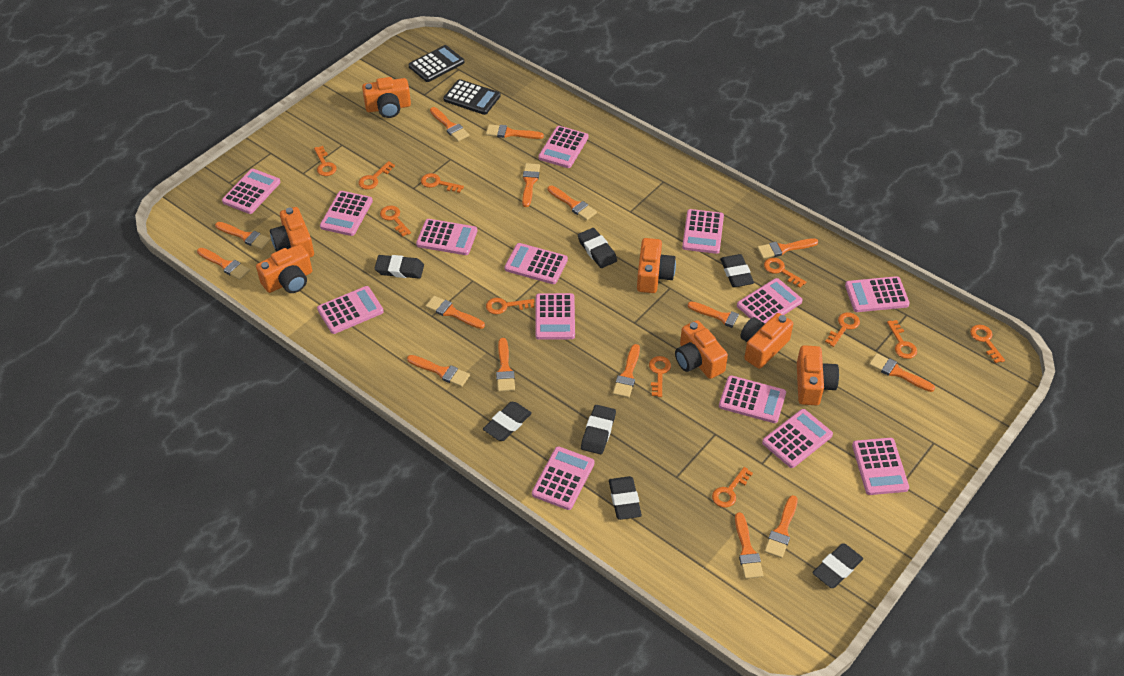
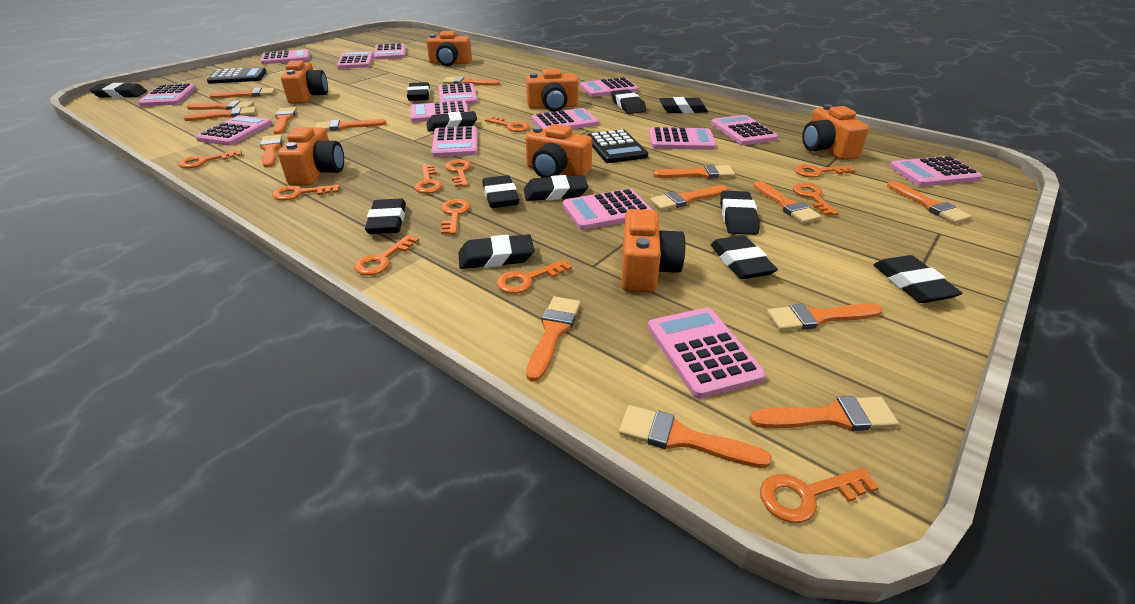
black eraser: [374,255,424,279] [483,402,532,441] [578,228,617,268] [581,405,616,454] [609,476,642,520] [720,254,754,287] [812,543,863,588] = 7 -> [89,83,147,98] [365,198,406,234] [407,82,430,101] [427,111,477,132] [458,234,534,269] [482,175,519,208] [524,175,588,201] [611,89,646,114] [659,97,708,113] [711,235,778,279] [720,191,760,235] [874,255,963,303] = 12
pink calculator: [222,169,281,214] [317,286,384,334] [320,191,373,236] [416,219,477,255] [504,243,568,284] [532,446,595,510] [535,293,575,340] [538,126,588,168] [682,209,724,254] [719,375,786,423] [737,278,802,323] [762,409,833,468] [845,276,910,312] [852,438,909,495] = 14 -> [138,83,197,107] [196,115,272,146] [260,49,310,64] [337,51,374,69] [374,43,405,60] [410,101,469,122] [431,126,477,157] [438,83,478,104] [532,108,599,129] [563,189,652,230] [580,77,639,97] [648,307,766,399] [649,127,716,150] [711,115,778,145] [889,156,982,187] = 15

